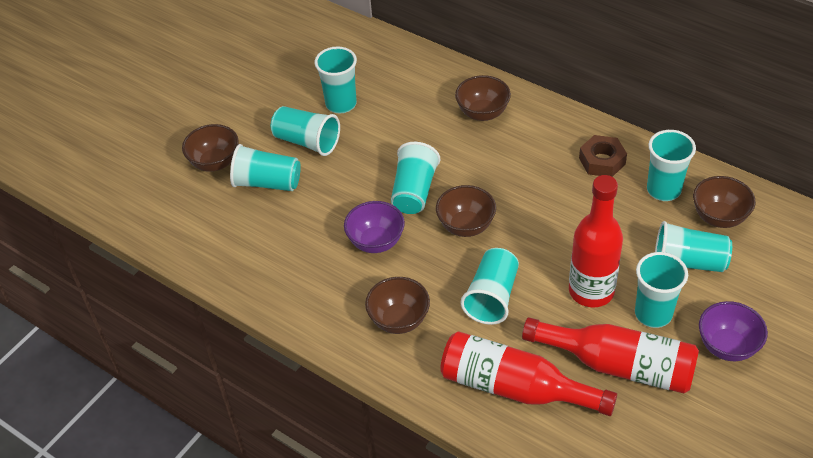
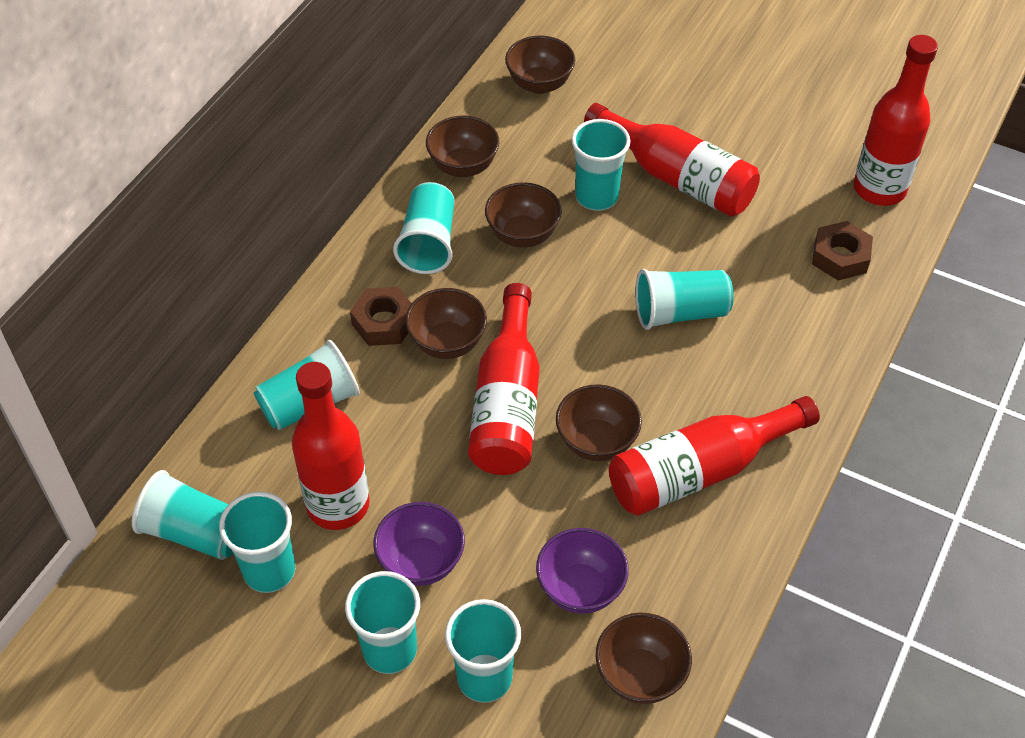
brown bowl: [182,124,239,172] [365,277,430,334] [436,185,496,237] [455,75,511,121] [693,176,756,228] = 5 -> [405,288,487,359] [426,116,499,177] [485,182,562,248] [505,35,575,94] [556,384,642,461] [596,612,692,704] = 6
brown nut: [579,135,627,177] = 1 -> [350,287,412,346] [812,221,873,280] = 2
red bottle: [440,331,617,416] [522,317,699,394] [569,175,623,307] = 3 -> [292,362,370,530] [468,283,540,475] [584,103,760,217] [609,396,820,516] [854,35,938,206] = 5

